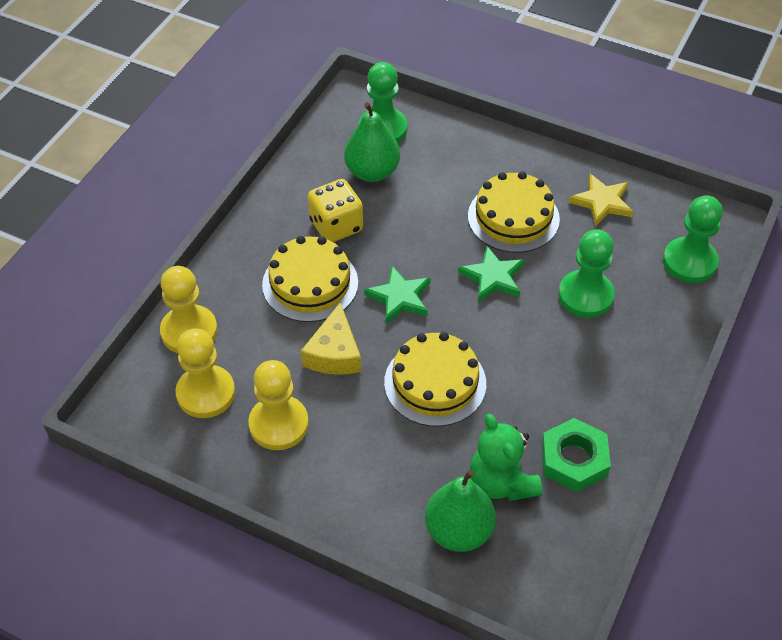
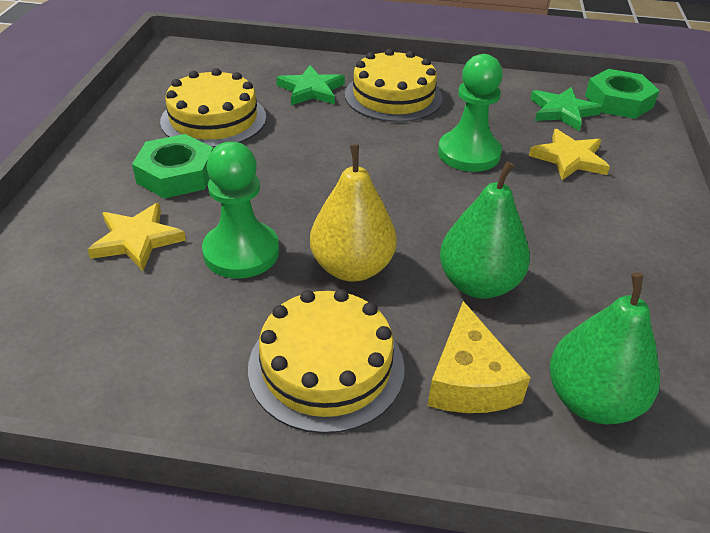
green nut: [541,418,611,492] = 1 -> [132,134,213,198] [585,69,660,119] = 2
green pawn: [358,62,408,143] [558,229,615,318] [663,195,723,283] = 3 -> [202,142,279,278] [438,54,503,172] = 2
green teddy bear: [470,414,542,501] = 1 -> none = 0
yellow dice: [308,179,363,242] = 1 -> none = 0
yellow pawn: [160,266,218,354] [175,329,235,418] [248,360,309,450] = 3 -> none = 0
yellow pear: none = 0 -> [310,144,397,282] = 1
yellow star: [569,174,633,226] = 1 -> [87,203,186,271] [529,129,610,180] = 2

